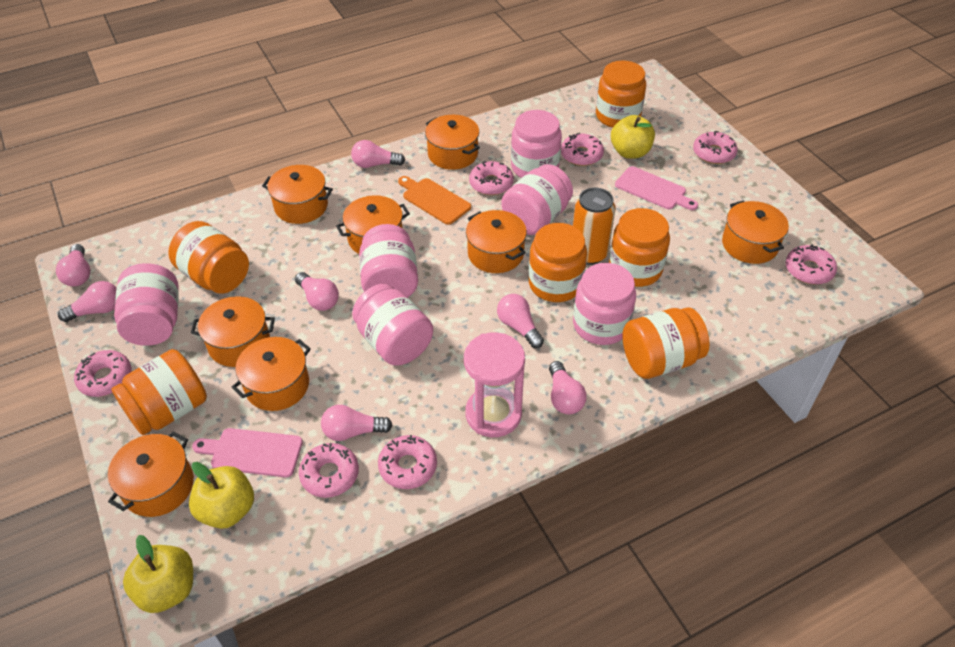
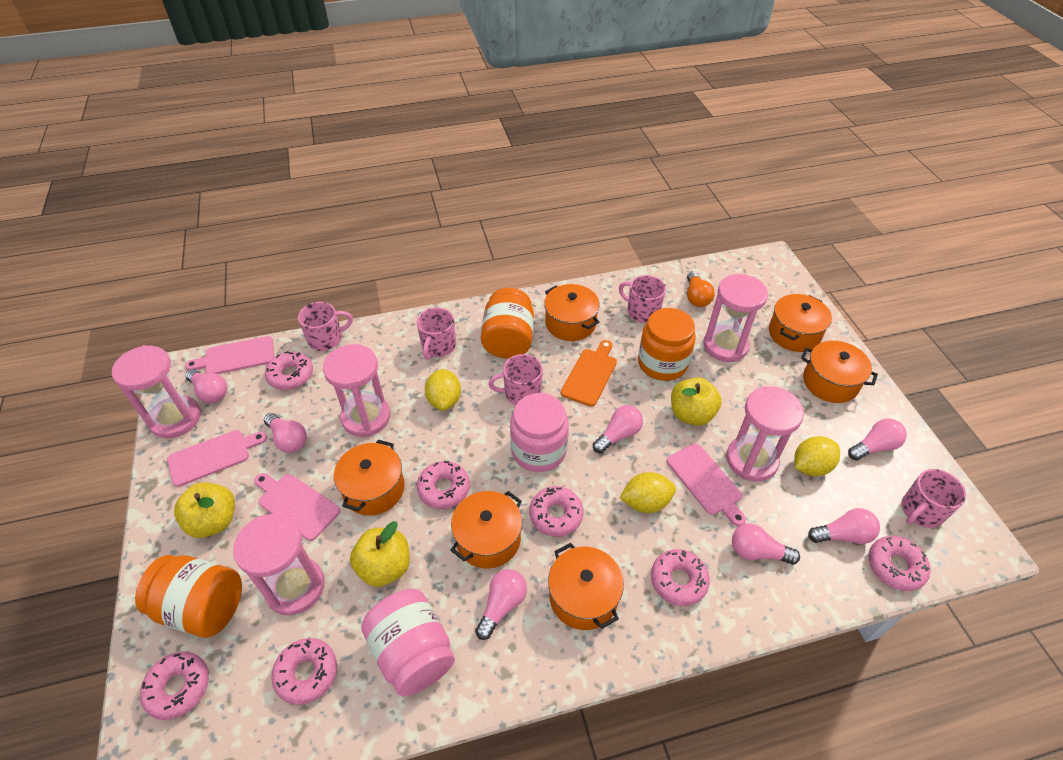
orange can: [573,187,616,265] = 1 -> none = 0
orange jar: [111,349,207,435] [168,221,249,294] [528,223,587,302] [596,61,646,128] [609,208,670,287] [622,307,710,379] = 6 -> [135,555,242,638] [481,288,534,359] [638,308,696,381] = 3
orange light bulb: none = 0 -> [687,271,715,307] = 1
orange pot: [108,431,194,517] [191,296,275,367] [232,337,311,411] [262,165,333,224] [336,195,410,254] [425,115,480,170] [466,210,527,273] [722,201,789,264] = 8 -> [334,440,405,516] [451,491,522,569] [544,284,600,341] [548,543,624,630] [769,294,832,352] [801,341,878,403] = 6
pink cutting board: [192,428,303,477] [615,166,698,210] = 2 -> [167,430,267,487] [185,336,274,374] [254,473,340,541] [667,443,746,526] = 4
pink hourglass: [464,332,525,437] = 1 -> [112,345,200,438] [233,514,324,615] [323,344,391,437] [703,274,768,362] [726,386,804,482] = 5
pink jar: [114,263,179,346] [352,284,433,365] [359,224,418,297] [501,164,573,235] [511,110,562,178] [573,263,636,345] = 6 -> [361,589,455,696] [510,393,569,472] = 2
pink mug: none = 0 -> [298,302,353,351] [416,308,456,360] [488,354,543,405] [619,275,666,323] [901,469,966,528] = 5
yellow lemon: none = 0 -> [425,369,461,411] [619,472,676,513] [794,436,840,476] = 3

